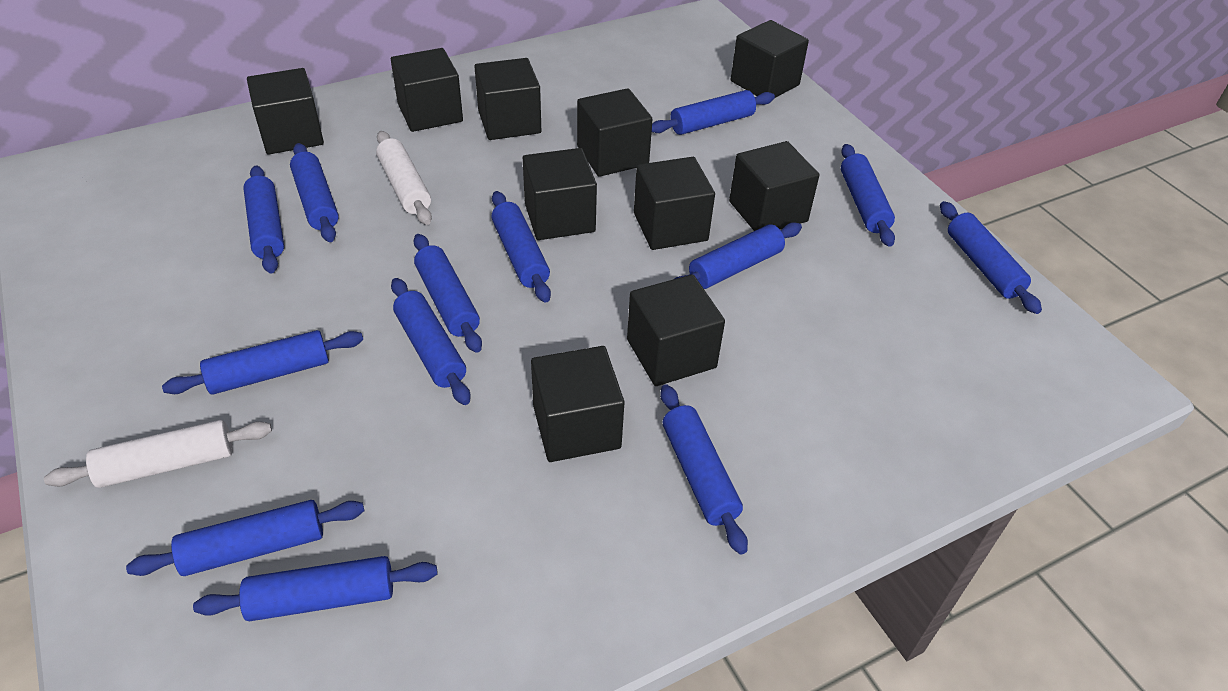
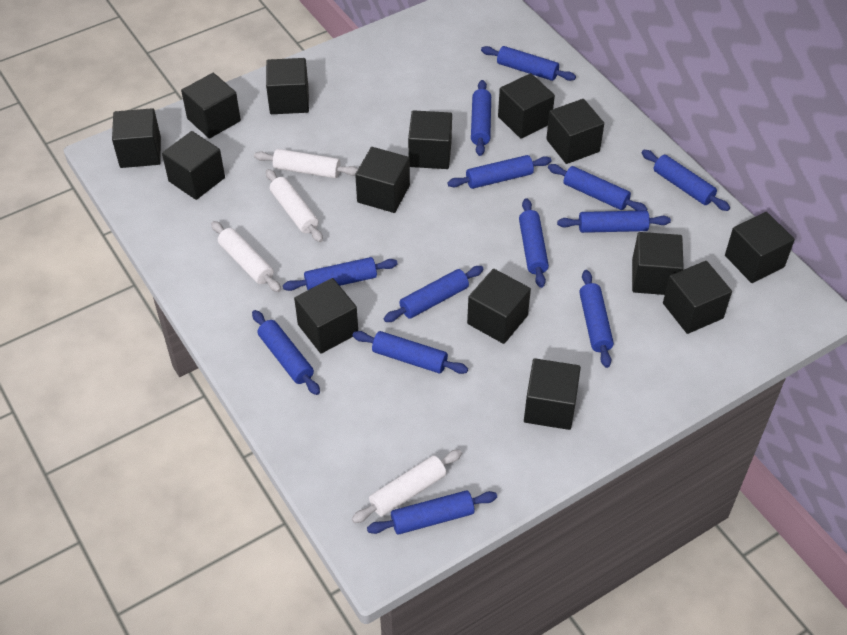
black cube: [247,68,324,155] [391,48,463,132] [474,58,541,140] [523,148,597,240] [531,346,625,462] [577,88,652,177] [627,274,725,386] [634,157,715,250] [729,141,819,231] [730,20,809,98] = 10 -> [112,108,161,168] [162,131,225,200] [181,73,241,139] [266,58,309,114] [294,278,358,354] [355,147,410,213] [408,110,452,169] [467,269,531,344] [498,73,555,139] [524,358,581,430] [546,99,604,164] [632,232,684,295] [663,261,732,334] [725,212,795,283] = 14
white rolling pin: [44,420,272,488] [376,131,432,225] = 2 -> [211,221,281,292] [254,149,358,178] [266,169,323,242] [352,449,462,523] = 4

